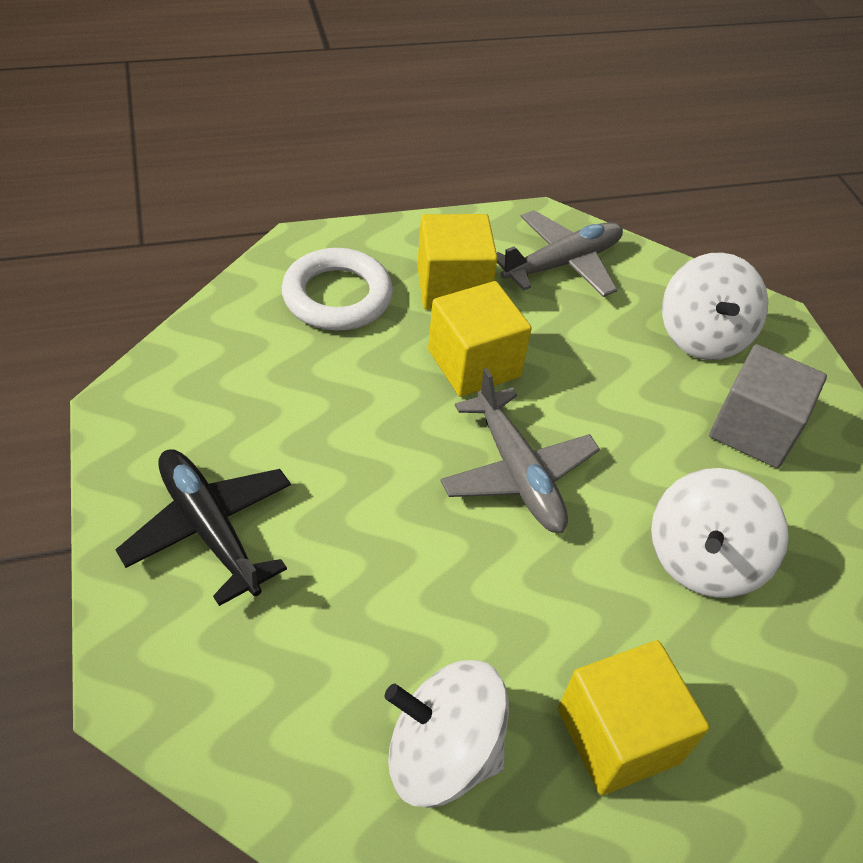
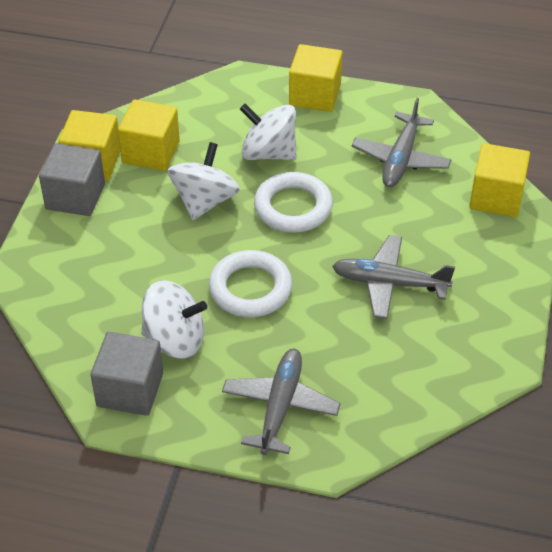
black plane: [115,449,291,606] = 1 -> none = 0
grey cube: [709,344,827,468] = 1 -> [39,143,105,216] [90,332,163,416] = 2
grey plane: [440,368,600,533] [497,210,623,297] = 2 -> [222,349,341,455] [332,235,455,319] [352,98,452,187] = 3
white ring: [282,248,393,331] = 1 -> [209,250,292,317] [254,172,333,233] = 2
yellow cube: [417,214,498,310] [428,281,532,397] [558,640,709,795] = 3 -> [58,110,120,180] [118,99,180,171] [289,44,343,112] [469,143,530,217] = 4

